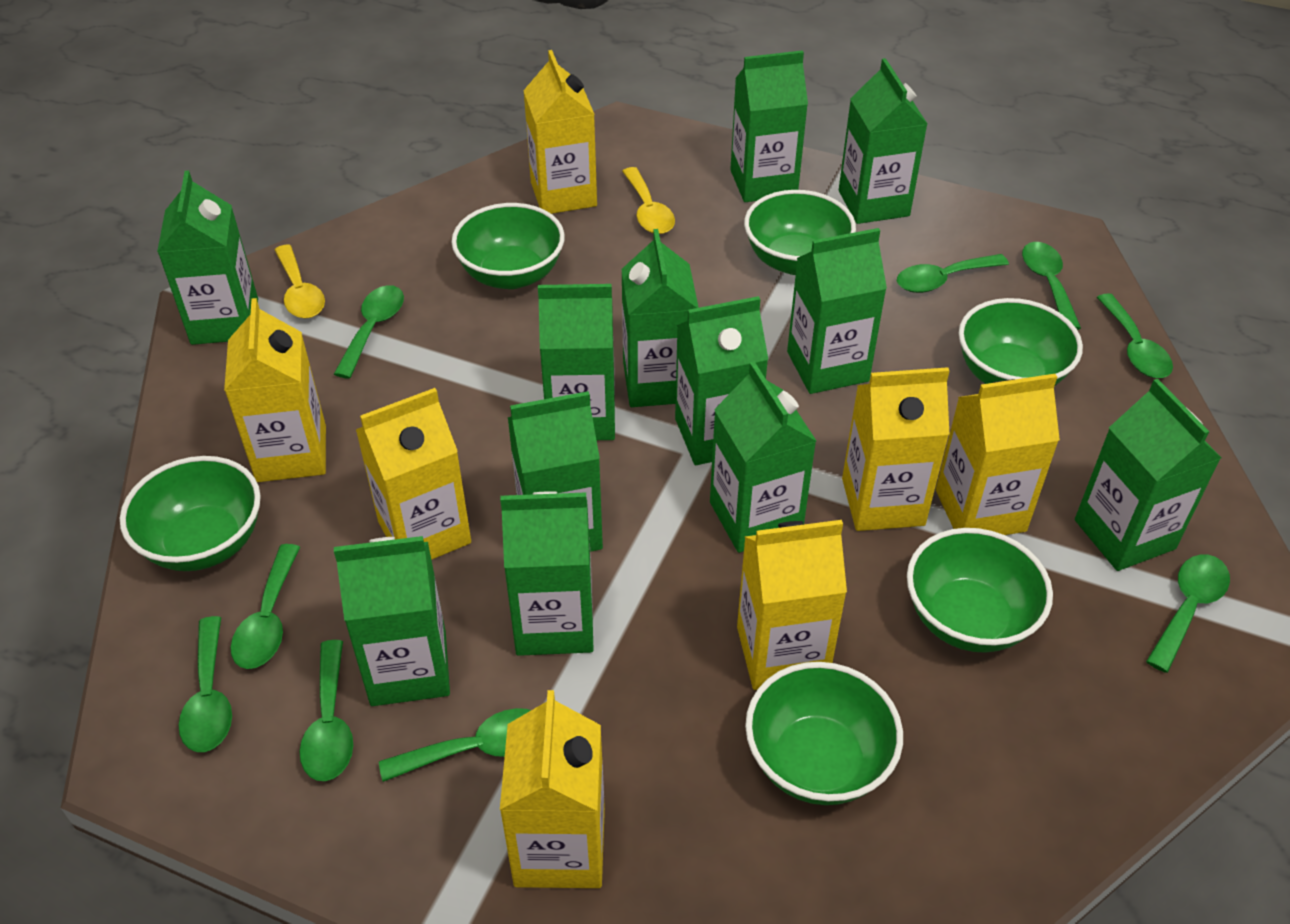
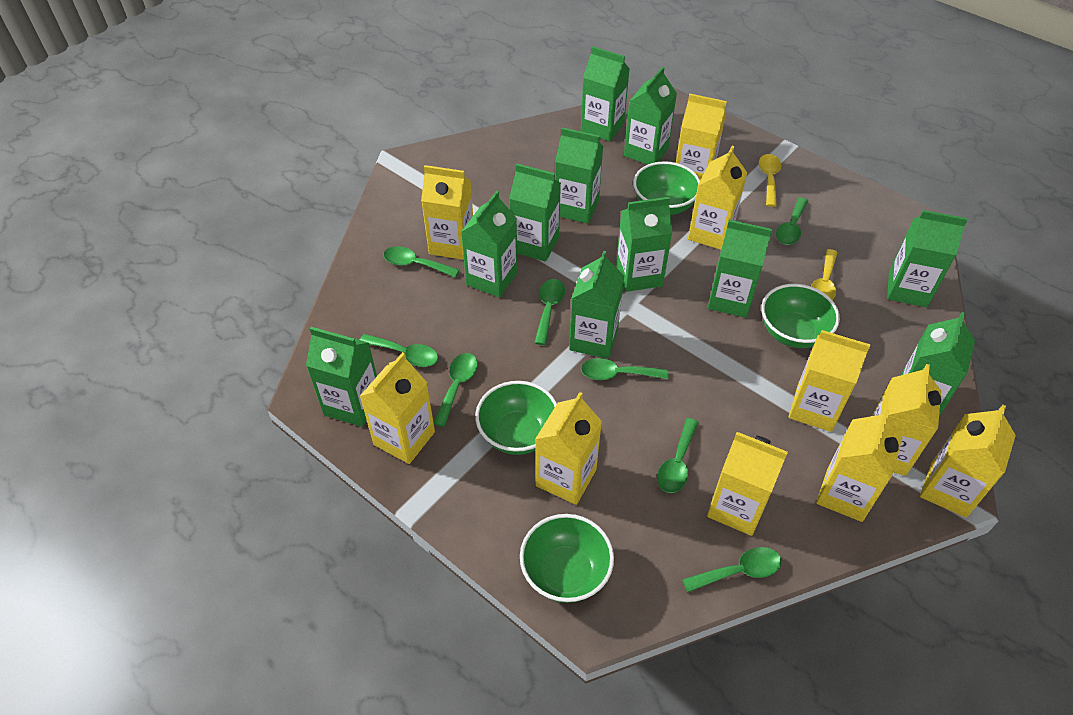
green bowl: [120,456,261,571] [452,203,565,289] [744,190,856,275] [745,662,903,805] [907,528,1053,653] [959,298,1083,385] = 6 -> [475,381,557,455] [520,514,614,603] [633,161,700,215] [761,284,840,348] = 4
green carton: [157,170,258,345] [334,536,450,706] [500,491,594,656] [508,391,603,552] [538,284,615,440] [621,229,699,407] [675,296,769,465] [710,362,816,553] [730,50,808,202] [787,228,887,394] [839,58,927,224] [1075,379,1221,571] = 12 -> [306,327,377,427] [461,191,518,297] [509,164,561,262] [555,128,603,224] [569,251,624,359] [581,46,630,141] [616,197,672,292] [624,66,677,165] [708,220,772,318] [887,210,968,307] [900,312,975,416] = 11
green spoon: [179,616,232,752] [230,544,300,669] [299,640,353,781] [334,285,404,379] [379,708,531,782] [897,254,1009,293] [1022,242,1081,330] [1097,293,1173,378] [1146,554,1230,673] = 9 -> [360,334,438,367] [383,246,459,278] [433,353,478,427] [534,279,565,345] [581,358,669,380] [657,418,699,493] [682,547,782,592] [776,197,808,245] = 8
yellow carton: [224,298,326,482] [356,388,471,560] [500,690,605,888] [523,50,597,214] [737,520,847,690] [842,367,949,531] [936,374,1060,535] = 7 -> [360,352,435,464] [421,165,473,260] [535,392,602,505] [676,94,727,180] [688,146,747,250] [707,432,788,536] [789,330,871,432] [816,409,902,522] [872,364,941,476] [920,405,1016,518] = 10

